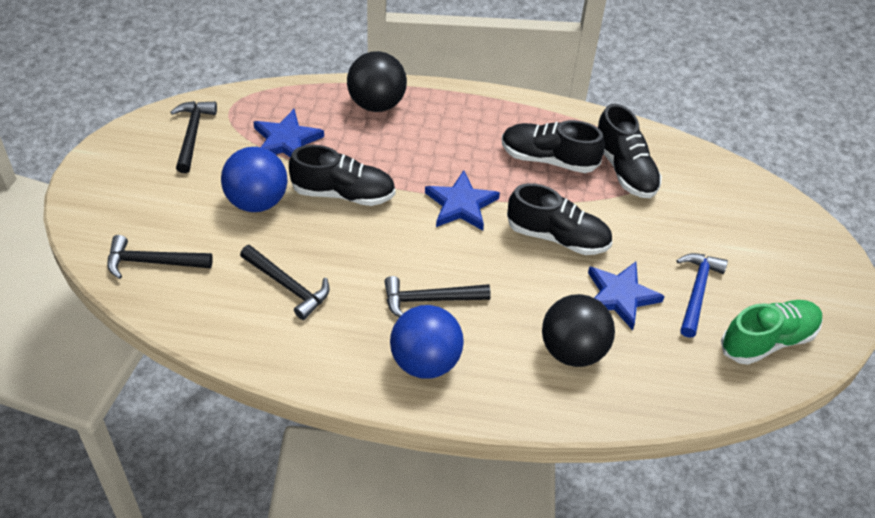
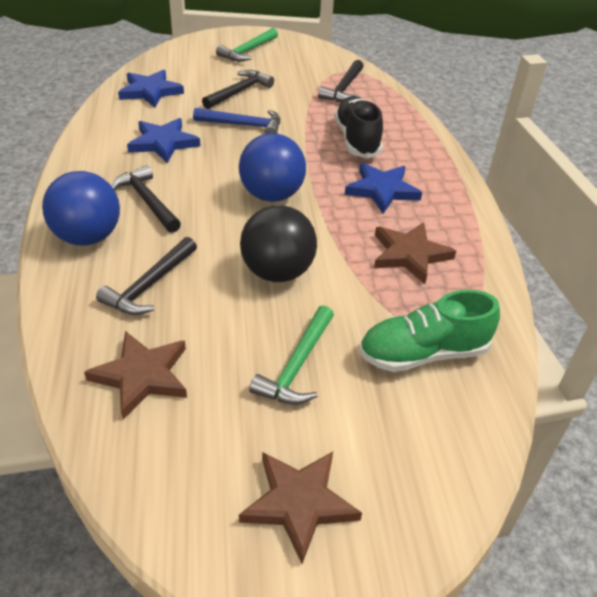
black ball: [347,51,407,112] [542,294,615,367] = 2 -> [240,205,317,282] = 1
black shoe: [289,145,395,206] [502,120,605,173] [507,183,612,255] [598,104,662,198] = 4 -> [334,96,383,158] = 1
brown star: none = 0 -> [84,331,187,419] [239,452,362,564] [374,222,456,284] = 3
green hammer: none = 0 -> [216,28,278,61] [249,305,334,405] = 2

